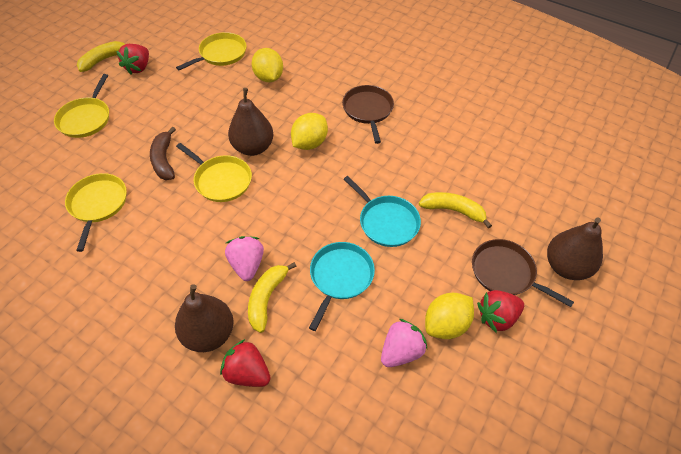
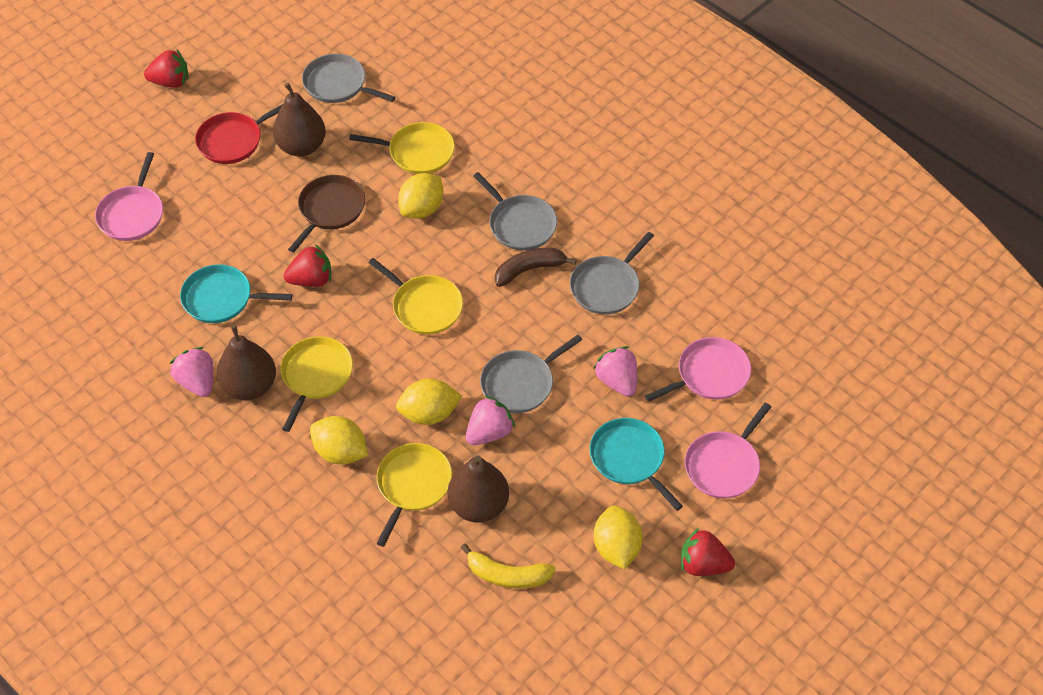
brown pan: [342,85,394,144] [472,239,574,307] = 2 -> [288,175,365,253] = 1
grey pan: none = 0 -> [302,54,395,103] [474,172,557,251] [480,335,582,413] [570,232,654,314] = 4
pink pan: none = 0 -> [95,152,163,241] [645,337,751,402] [685,403,771,498] = 3
pink strawberry: [225,236,264,281] [381,319,427,367] = 2 -> [169,347,213,397] [466,396,515,445] [594,346,637,396] = 3
red pan: none = 0 -> [195,104,283,164] = 1
yellow banana: [77,41,125,72] [248,262,297,333] [419,192,492,229] = 3 -> [461,544,555,589] = 1
yellow lemon: [251,48,283,82] [291,113,328,150] [425,293,474,339] = 3 -> [310,416,368,464] [396,379,462,425] [398,173,444,219] [594,505,643,569] = 4

